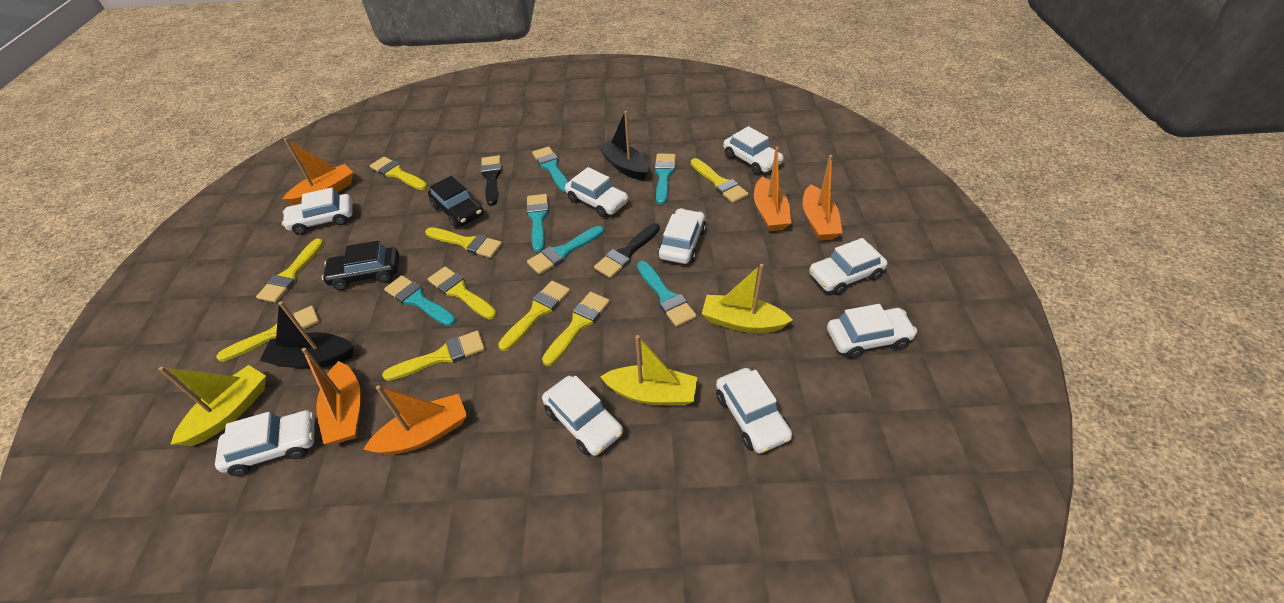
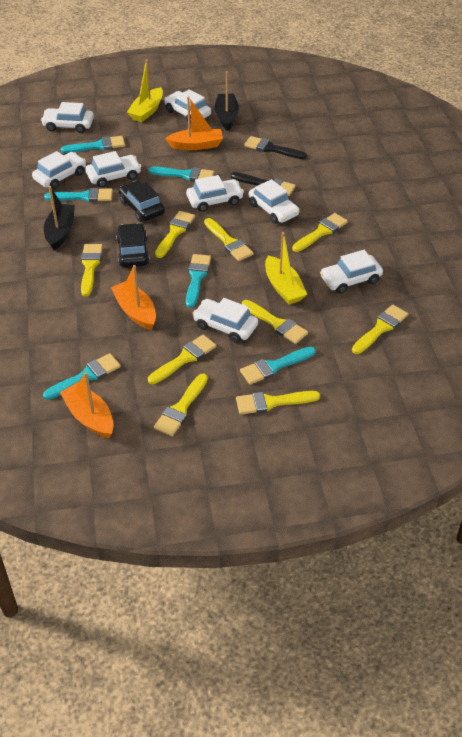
orange boat: [283,139,353,205] [302,348,361,444] [364,385,467,455] [754,147,792,231] [803,155,843,241] = 5 -> [60,372,114,438] [111,265,156,330] [165,96,223,150] = 3
white car: [215,410,315,476] [282,188,353,235] [542,376,623,456] [565,167,628,218] [658,208,706,264] [716,368,792,453] [723,126,784,174] [809,238,887,295] [827,304,917,358] = 9 -> [32,151,86,189] [41,102,94,133] [85,151,142,187] [164,89,211,124] [186,175,244,212] [192,298,258,343] [249,179,299,224] [320,250,383,294] = 8
yellow boat: [158,365,266,446] [600,335,697,406] [702,264,793,333] = 3 -> [127,59,163,122] [265,232,307,305] = 2

